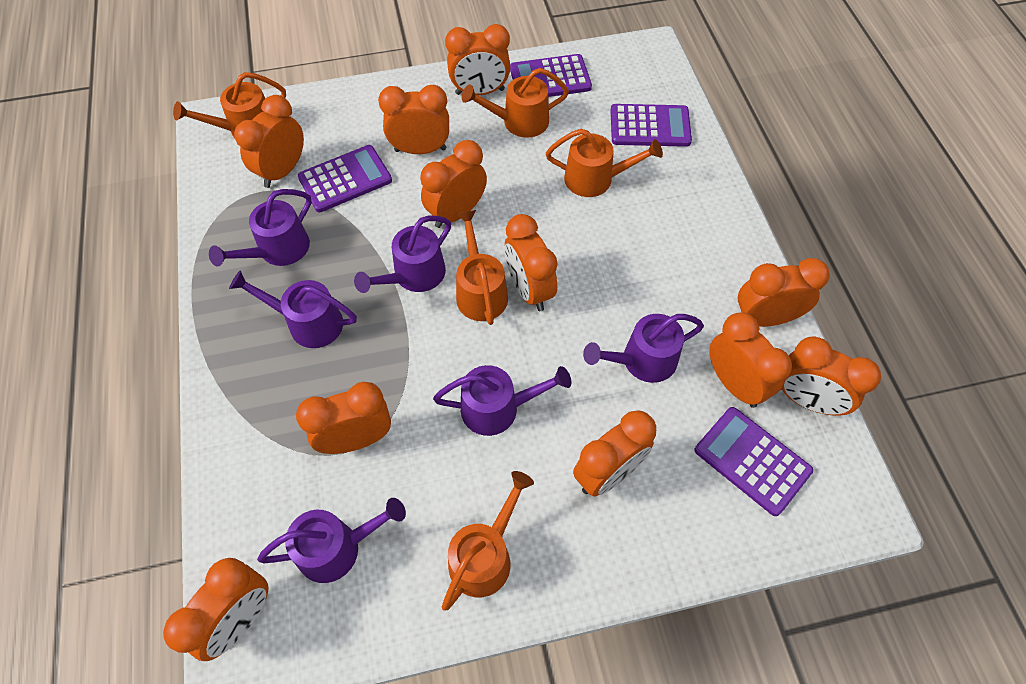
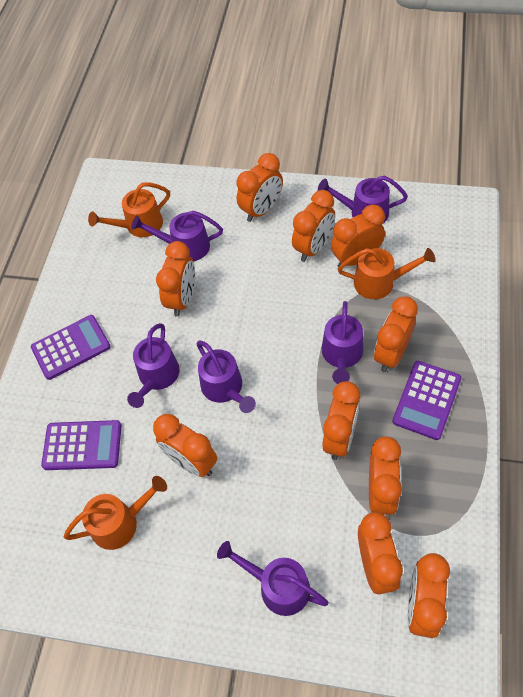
orange clock: [163,558,269,661] [234,95,304,188] [296,382,391,454] [378,85,449,154] [420,140,487,228] [445,24,510,95] [504,214,558,311] [573,410,656,497] [709,312,792,408] [738,258,830,327] [781,336,881,416] = 11 -> [153,414,217,477] [156,241,195,316] [236,153,283,222] [292,190,335,262] [322,381,360,460] [331,205,385,267] [358,512,403,594] [369,437,402,515] [374,296,418,372] [407,553,450,638] = 10
orange watering can: [173,72,286,138] [442,471,534,610] [456,210,508,325] [462,68,569,138] [546,129,663,197] = 5 -> [64,476,167,550] [88,182,170,237] [338,248,436,299] = 3
purple calculator: [298,145,392,212] [510,54,592,97] [610,104,692,147] [694,407,813,516] = 4 -> [31,315,111,380] [41,420,122,470] [392,361,461,440] = 3

